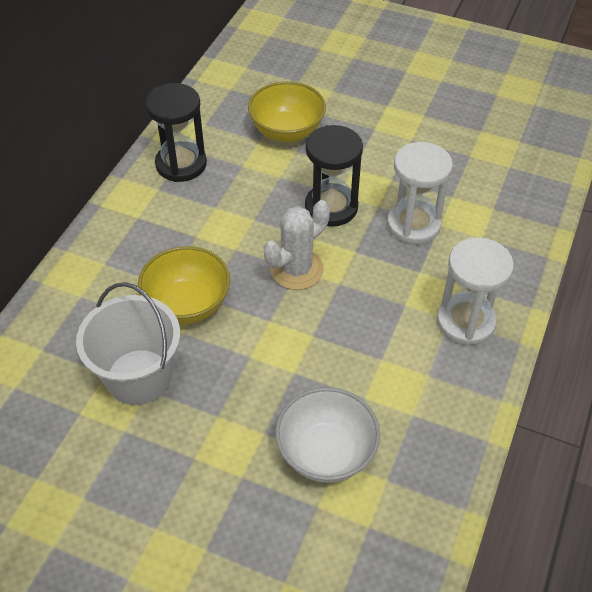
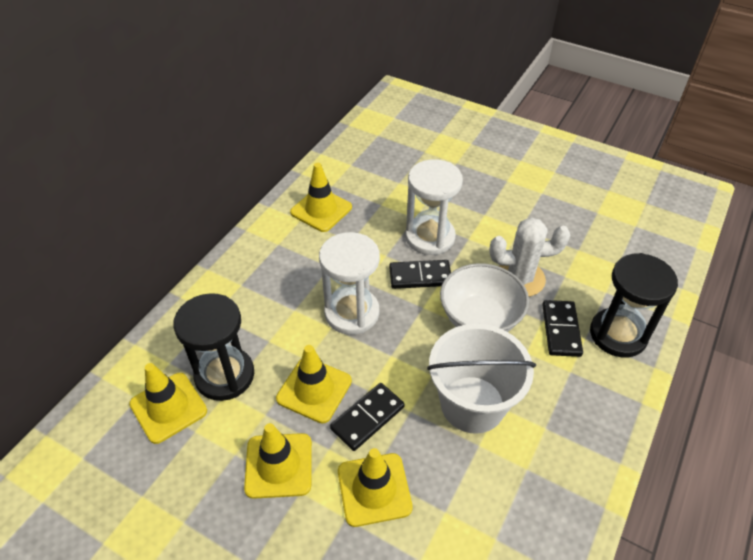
black domino: none = 0 -> [330,383,405,451] [389,260,451,289] [542,300,583,357] = 3
yellow bowl: [138,246,230,324] [248,81,326,142] = 2 -> none = 0
yellow traffic cone: none = 0 -> [129,363,207,444] [244,423,312,499] [276,345,352,423] [290,163,352,232] [338,448,413,527] = 5

